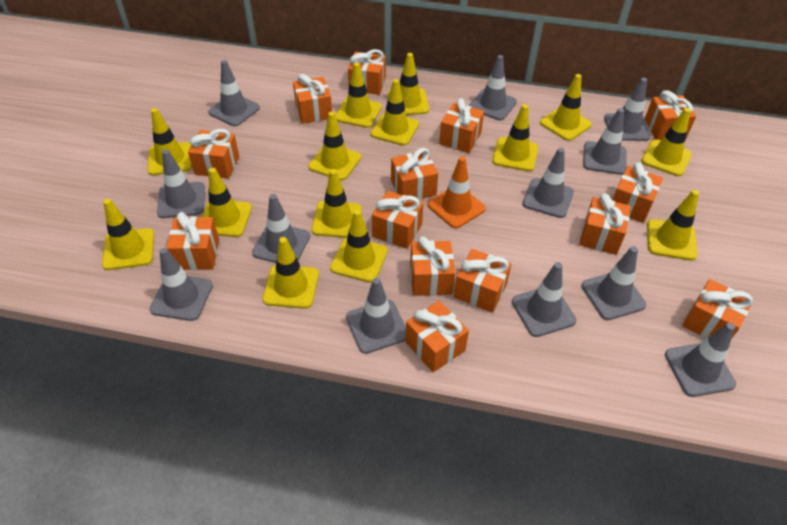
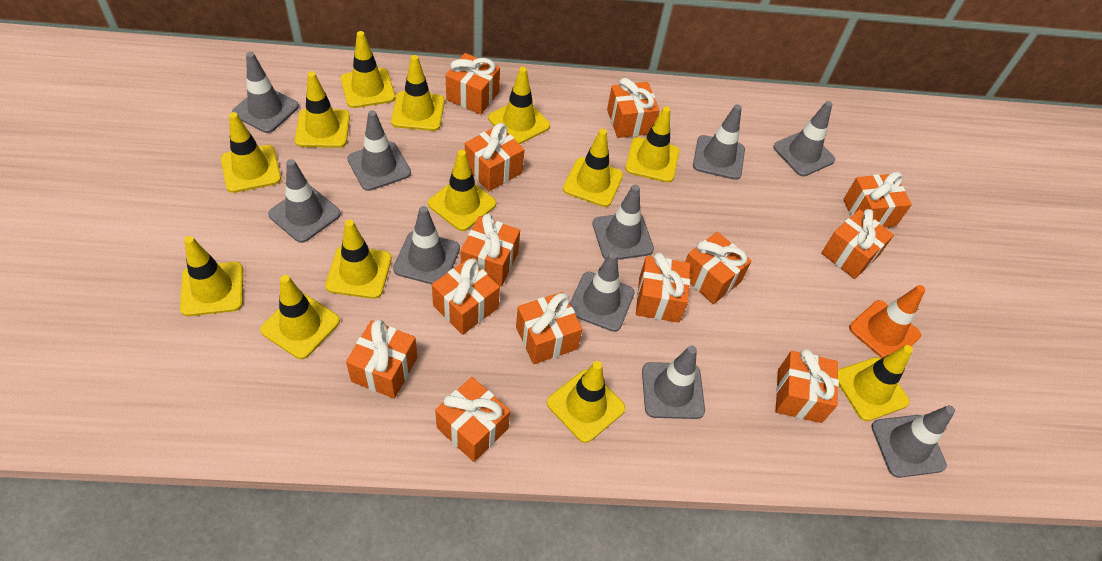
grey traffic cone: [150,248,213,321] [157,149,205,218] [208,60,260,126] [252,194,310,263] [346,278,406,354] [469,55,517,120] [512,262,577,337] [522,148,574,218] [581,246,647,320] [583,108,627,175] [604,78,651,141] [665,323,736,397] = 12 -> [232,52,299,133] [268,159,341,243] [347,110,411,191] [393,206,460,285] [570,252,635,332] [592,185,654,260] [642,346,705,419] [693,104,745,180] [773,101,835,177] [871,405,955,478] = 10
orange gift: [166,212,219,270] [188,129,239,179] [293,74,332,124] [348,49,386,95] [372,191,424,249] [391,148,438,200] [405,301,469,372] [410,236,455,296] [439,98,484,153] [454,249,512,313] [580,193,631,255] [613,163,663,223] [645,90,696,140] [682,279,753,339] = 14 -> [346,319,417,399] [432,258,500,335] [435,377,510,462] [446,53,500,115] [461,213,520,287] [465,123,524,191] [516,292,582,364] [607,78,660,138] [636,253,690,323] [685,232,752,304] [776,349,839,423] [821,209,894,279] [843,172,912,228] = 13
yellow traffic cone: [102,199,154,270] [147,108,192,175] [202,168,252,237] [263,237,319,309] [308,112,361,181] [312,169,362,238] [330,210,388,283] [335,63,382,128] [371,79,419,146] [388,53,429,115] [492,104,538,171] [540,74,592,141] [641,108,692,176] [647,190,699,260] = 14 -> [180,236,243,316] [221,112,281,193] [260,275,340,359] [295,71,350,148] [325,220,392,299] [341,31,395,108] [391,55,445,131] [428,150,496,231] [488,67,550,144] [547,361,626,443] [563,129,623,207] [625,106,679,183] [838,345,913,421] = 13

